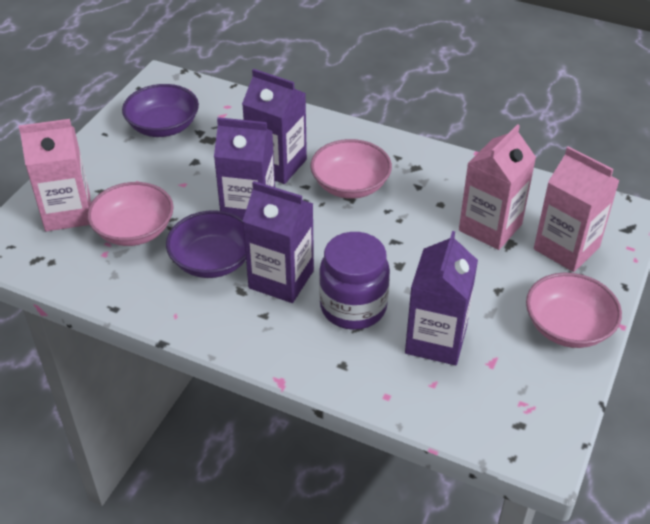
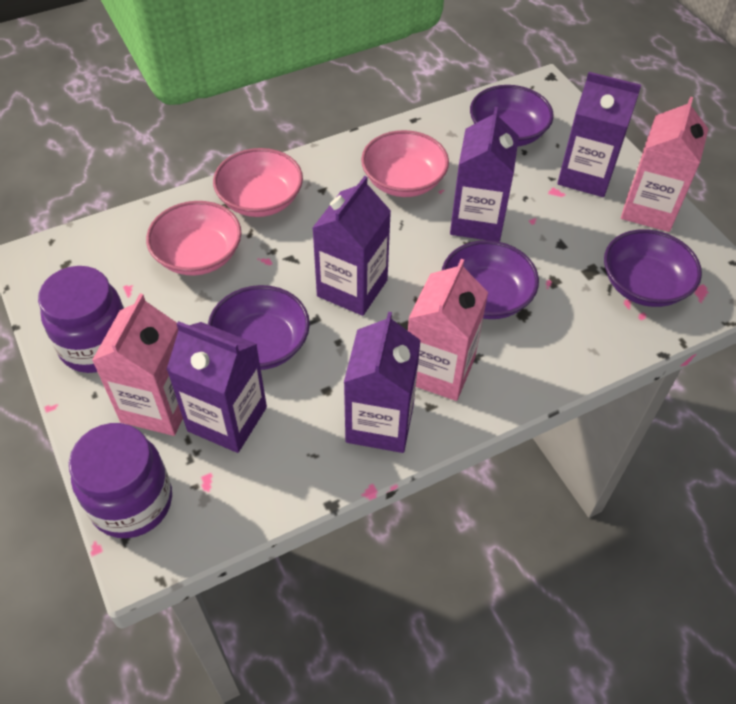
purple bowl: [122,84,199,137] [166,210,246,278] = 2 -> [208,285,310,370] [442,240,539,319] [470,85,554,146] [604,229,702,307] = 4
purple carton: [214,117,275,219] [242,69,307,184] [242,181,314,303] [405,231,478,365] = 4 -> [166,321,267,453] [312,176,391,316] [344,312,421,453] [450,107,519,242] [557,72,641,197] = 5
purple jar: [319,232,390,330] = 1 -> [38,266,124,373] [69,423,172,538] = 2

